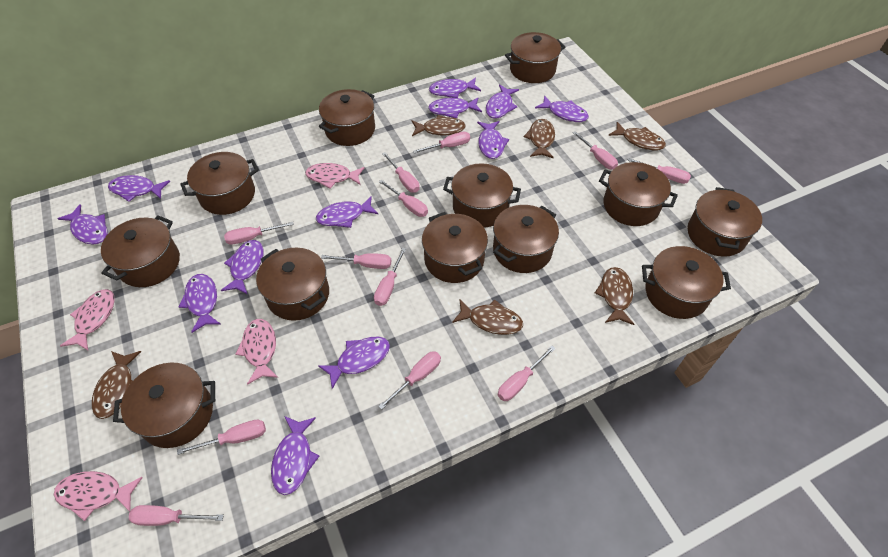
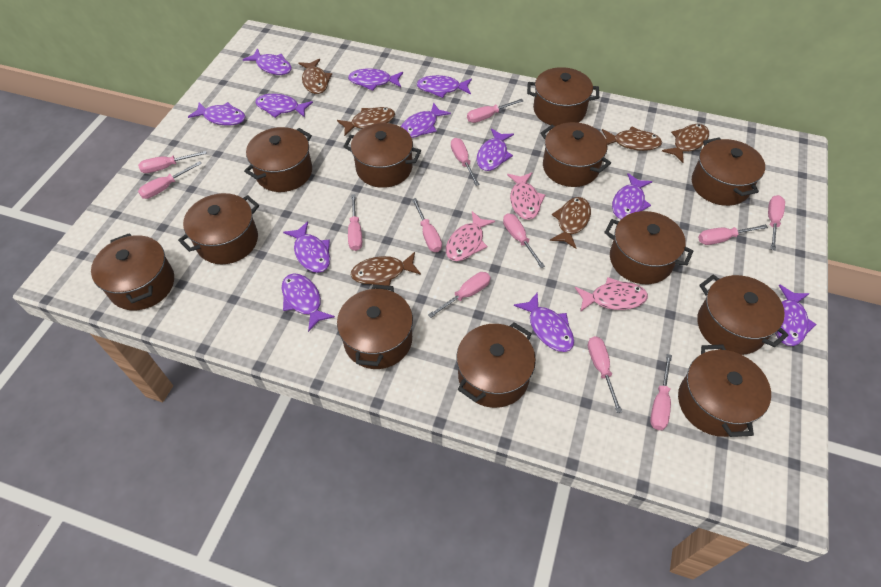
pink fish: [54,471,143,521] [60,289,115,350] [235,319,278,385] [305,163,364,188] = 4 -> [446,211,495,261] [507,172,545,220] [575,277,648,312] = 3

